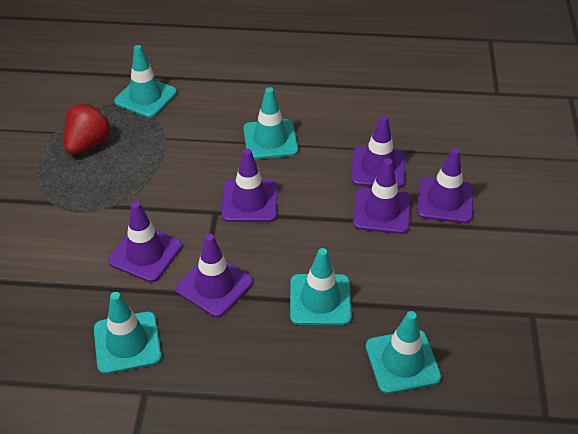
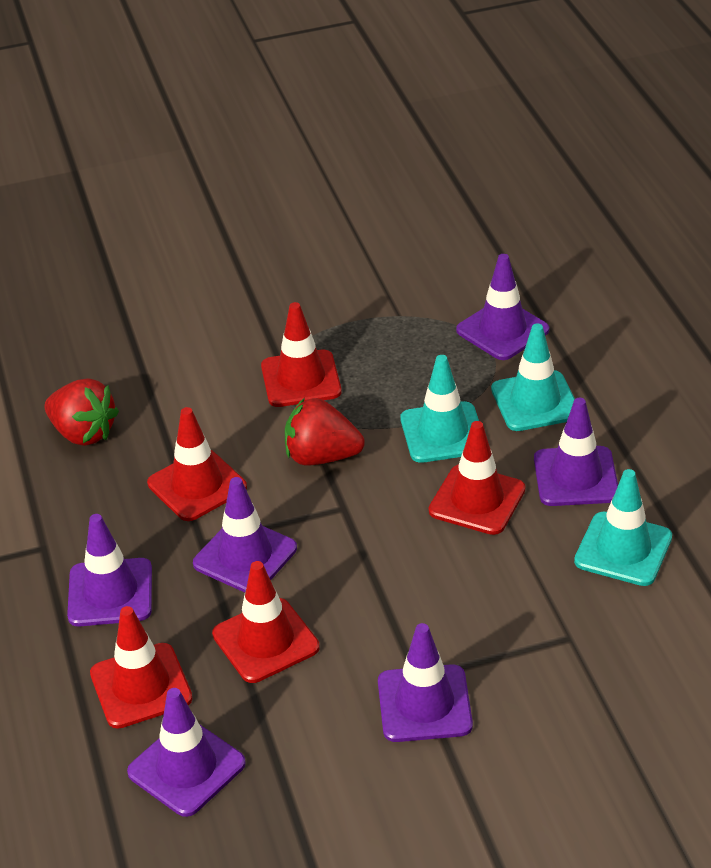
red strawberry: [64,103,112,155] = 1 -> [45,378,119,446] [285,398,365,465] = 2
red traffic cone: none = 0 -> [90,606,193,729] [147,407,247,521] [212,561,320,683] [261,302,342,407] [429,421,526,535] = 5
turquoise traffic cone: [94,292,162,374] [114,45,177,118] [243,87,298,159] [290,248,352,325] [366,311,442,394] = 5 -> [400,355,479,463] [491,324,575,431] [574,469,672,586] = 3

